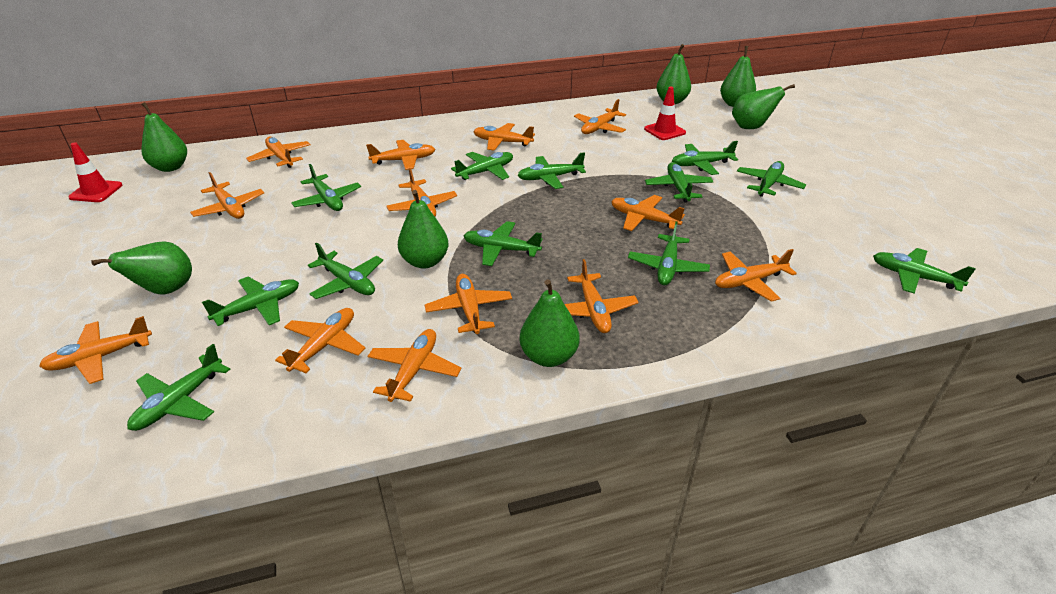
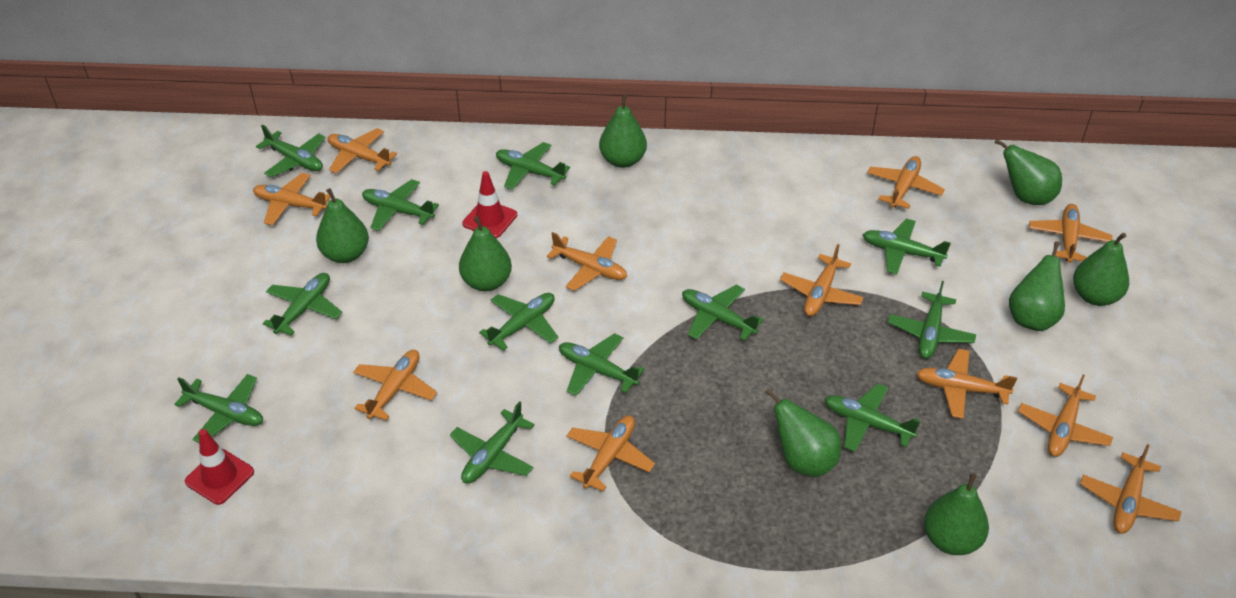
green pear: [91,241,192,295] [141,102,187,172] [398,190,449,269] [520,279,580,367] [656,44,691,104] [720,46,756,107] [732,84,795,129] = 7 -> [316,188,369,263] [459,216,512,292] [599,94,647,168] [765,388,841,477] [924,473,989,555] [994,139,1062,205] [1009,241,1065,331] [1073,233,1129,306] = 8
orange plane: [39,316,152,384] [190,172,264,219] [246,137,311,168] [275,308,365,373] [366,140,435,170] [368,329,461,402] [386,168,457,216] [425,274,512,334] [473,123,535,151] [565,259,638,333] [574,99,626,134] [611,195,685,231] [715,249,797,302] = 13 -> [253,173,331,225] [327,128,397,174] [353,350,437,421] [547,232,627,291] [567,415,655,492] [780,244,864,316] [867,156,945,209] [916,349,1017,419] [1018,374,1113,457] [1029,204,1112,263] [1080,444,1182,534] = 11

